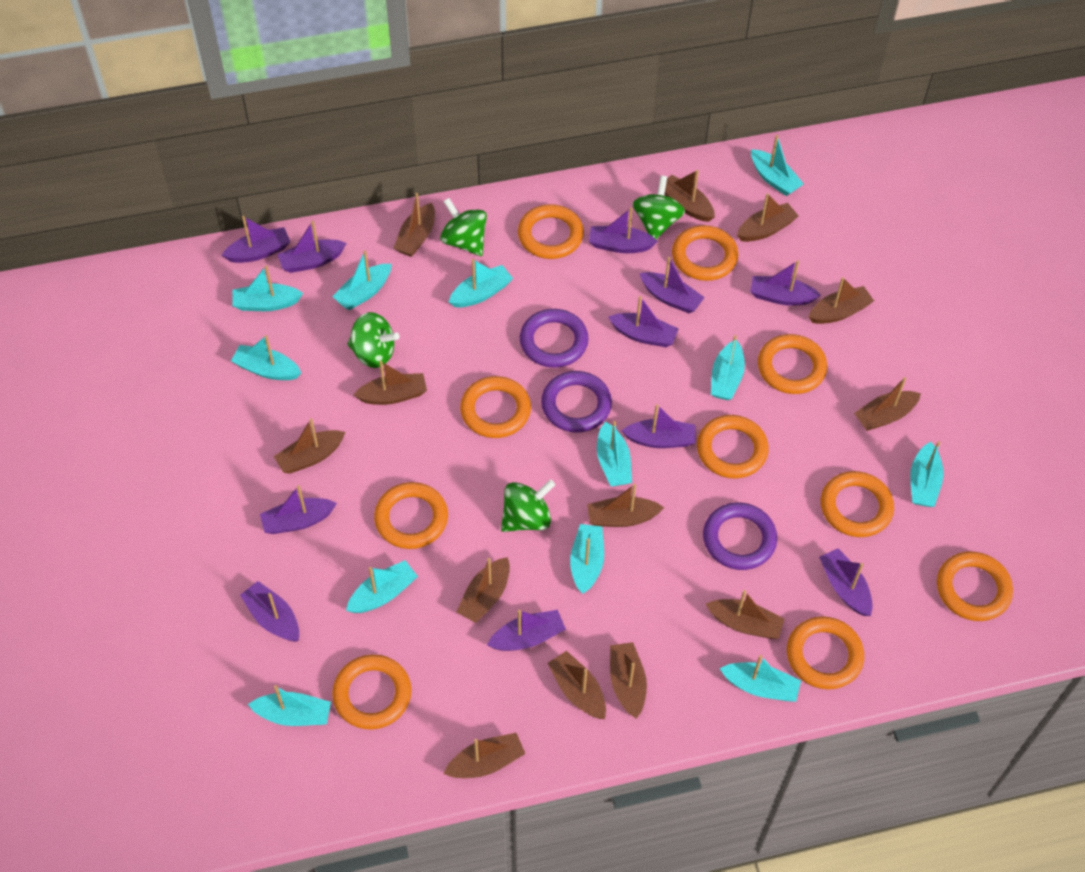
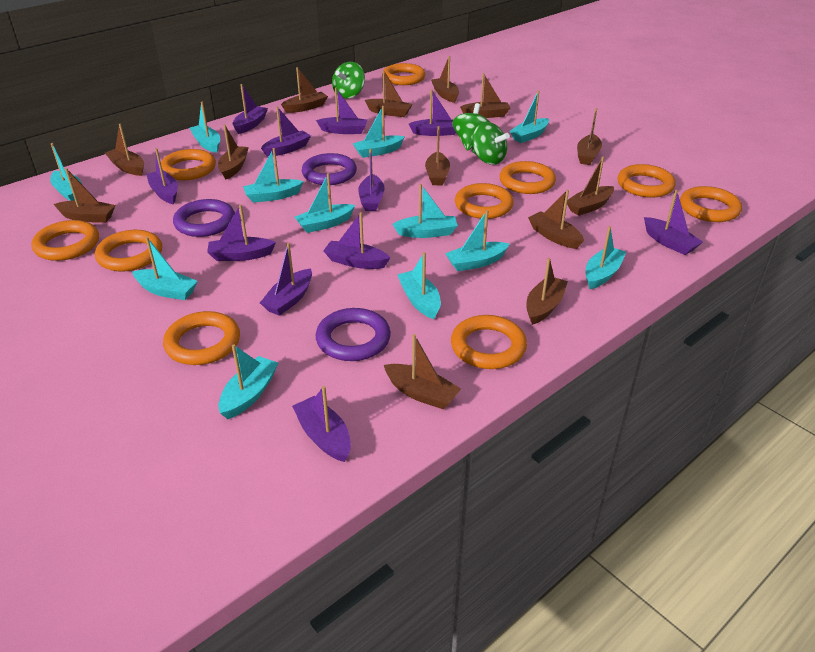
green spinning top: [347,312,399,368] [440,198,487,256] [501,480,555,532] [633,176,685,239] = 4 -> [332,62,365,99] [452,103,490,151] [472,122,510,165] = 3

